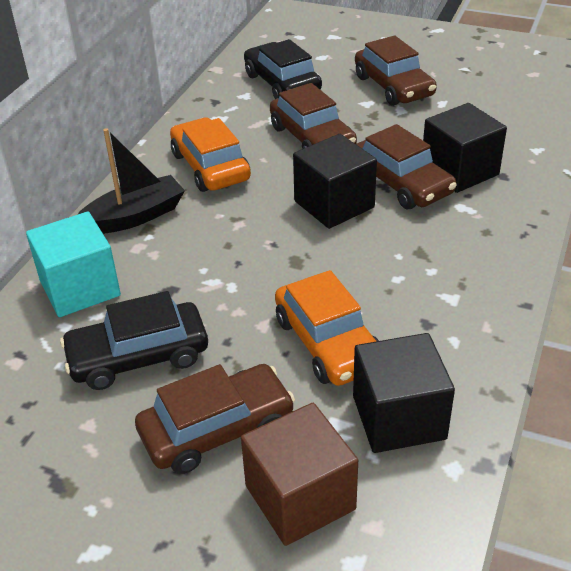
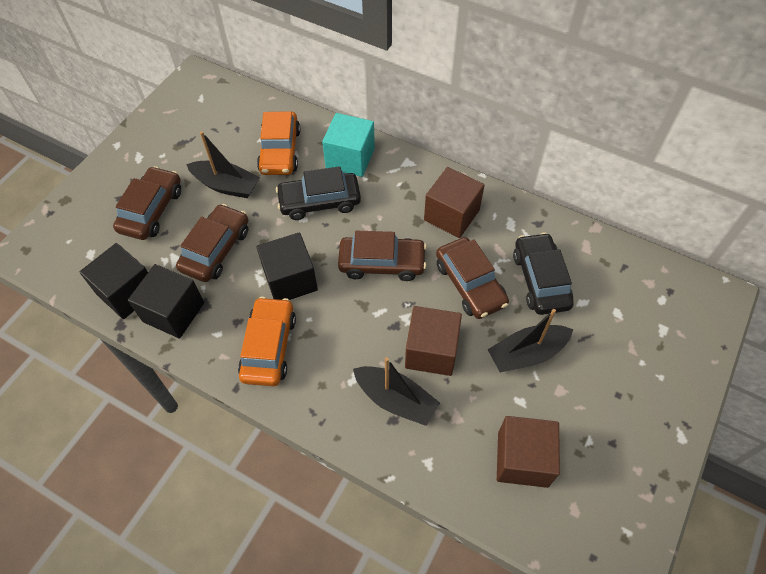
black boat: [77,128,185,234] = 1 -> [186,131,260,198] [353,357,440,426] [487,309,573,372] = 3
brown cube: [241,403,358,546] = 1 -> [405,306,462,376] [424,167,485,238] [497,416,560,488] = 3

